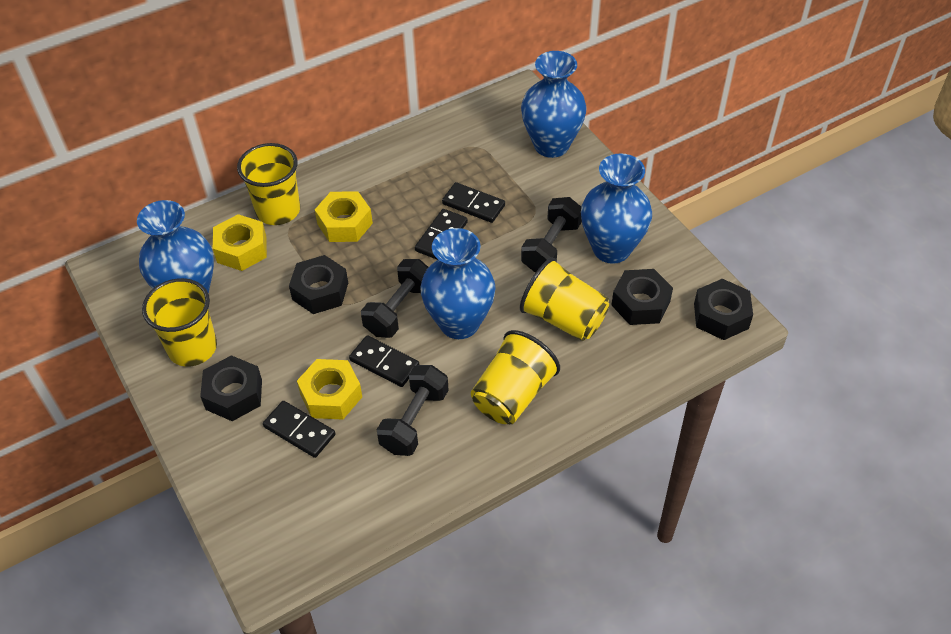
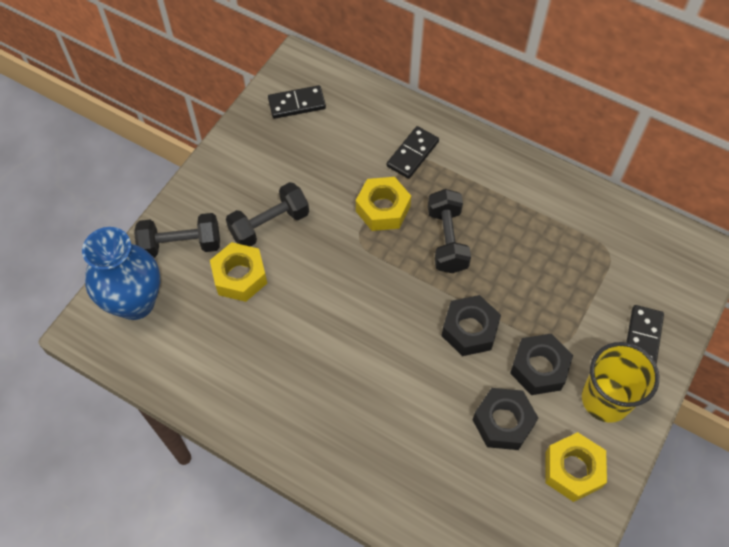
black domino: [263,401,335,458] [349,335,419,387] [415,209,468,260] [442,182,505,223] = 4 -> [268,85,326,119] [387,126,439,179] [626,305,664,364] = 3
black nut: [200,355,262,421] [289,255,348,314] [611,269,673,325] [694,279,753,340] = 4 -> [441,295,501,356] [472,388,538,450] [510,334,573,395] = 3
blue vase: [137,200,214,294] [420,228,496,339] [521,51,587,158] [581,153,652,264] = 4 -> [82,227,160,320] = 1
yellow cup: [142,278,217,367] [237,143,300,225] [471,330,560,424] [520,258,609,341] = 4 -> [582,342,659,423] = 1

